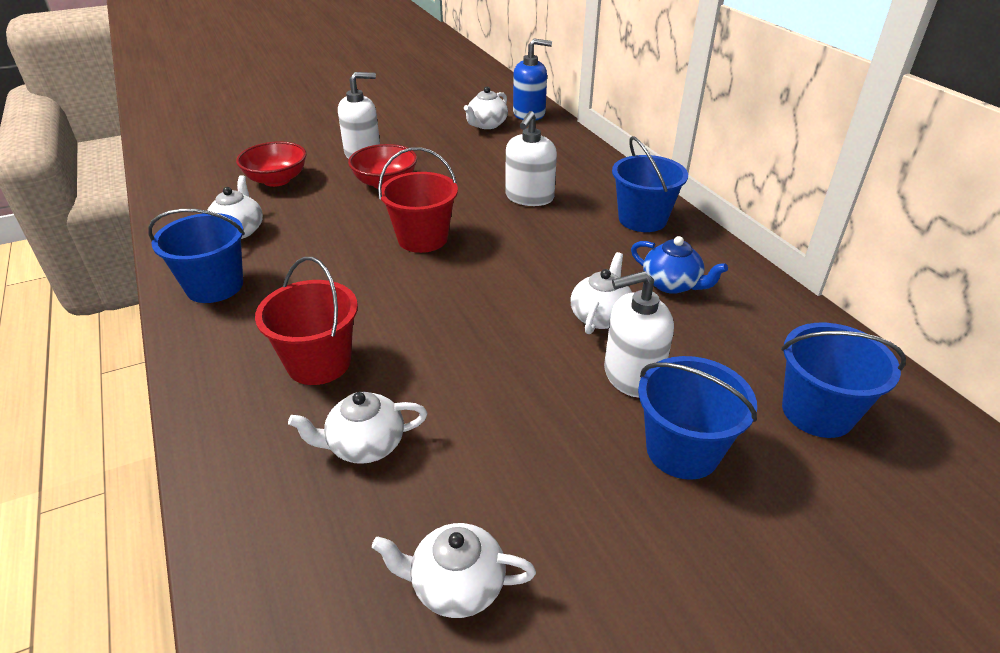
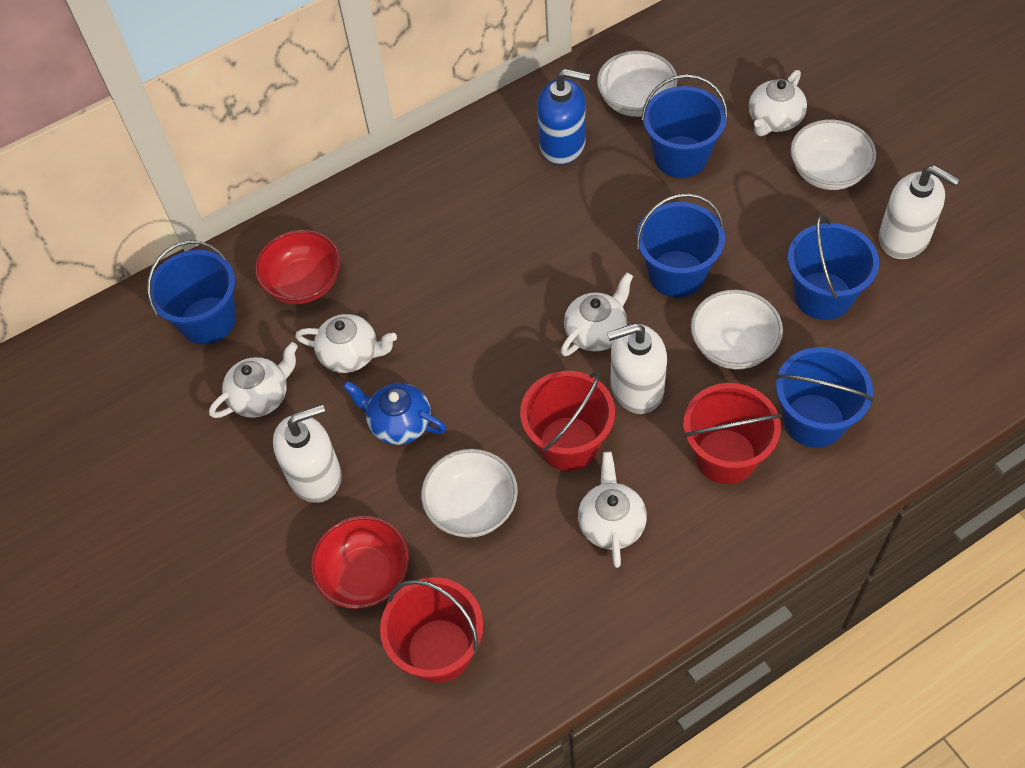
blue bucket: [148,209,245,303] [612,136,688,232] [638,356,757,480] [781,323,906,438] = 4 -> [147,240,236,344] [636,193,725,298] [641,74,728,178] [775,347,874,448] [787,214,879,320] = 5
red bucket: [255,257,358,385] [378,147,458,253] = 2 -> [380,577,483,683] [520,371,615,471] [683,383,782,484] = 3
white bowl: none = 0 -> [421,449,518,538] [597,51,678,117] [691,290,783,369] [790,119,876,190] = 4

